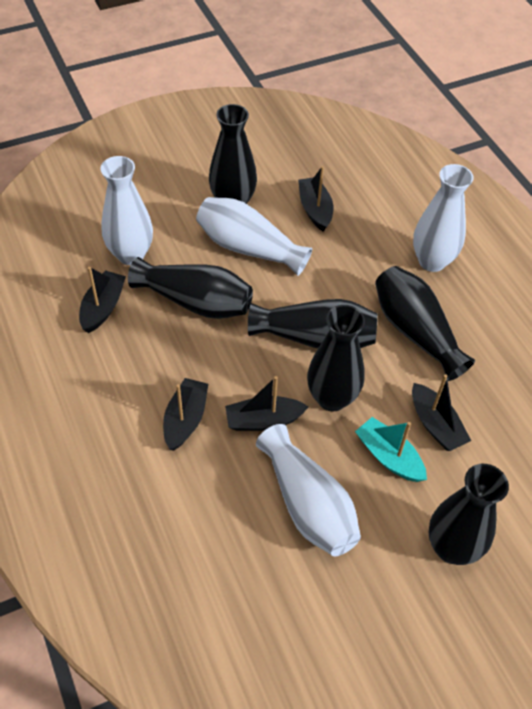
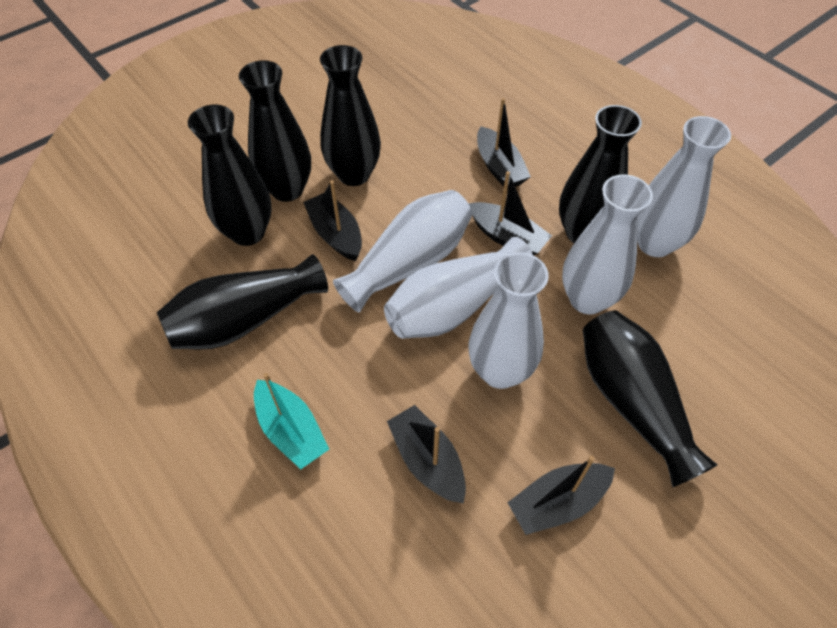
white vase: [100,156,153,265] [196,197,312,276] [256,424,361,556] [413,164,474,272] = 4 -> [333,190,472,313] [384,237,533,339] [468,252,549,389] [562,174,653,314] [637,116,731,257] = 5

